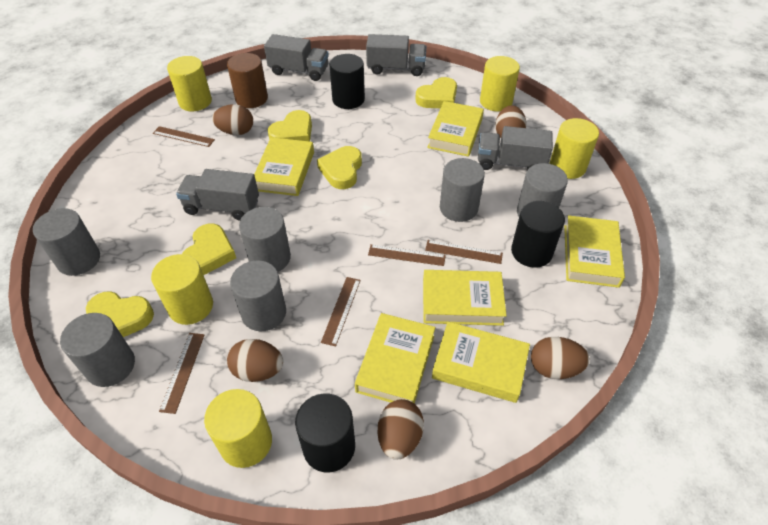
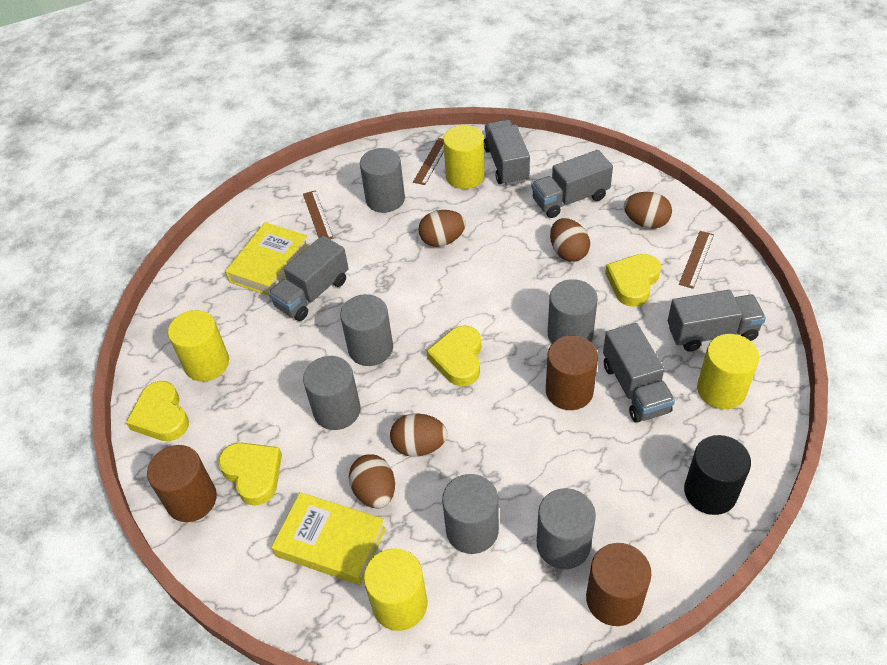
black cylinder: [295,393,355,472] [329,54,365,109] [511,201,565,268] = 3 -> [684,435,751,515] = 1
brown cylinder: [227,53,268,108] = 1 -> [147,445,217,522] [546,336,598,410] [586,543,651,626] = 3
brown ruler: [153,126,215,147] [159,333,204,414] [321,277,361,347] [368,244,446,266] [425,240,503,264] = 5 -> [303,190,333,239] [413,138,444,185] [679,231,714,289] = 3
grey truck: [176,169,259,221] [264,34,329,81] [366,34,426,76] [478,126,553,170] = 4 -> [268,235,349,321] [484,120,530,186] [531,150,613,218] [603,323,675,423] [668,290,766,352] = 5
yellow book: [254,137,314,196] [355,313,435,404] [423,270,507,326] [427,101,484,157] [432,322,530,403] [564,215,625,288] = 6 -> [225,222,309,296] [272,492,386,585] = 2
yellow cylinder: [151,254,213,325] [167,56,212,111] [204,389,272,468] [480,56,520,112] [550,118,599,179] = 5 -> [168,310,229,382] [364,548,428,631] [443,125,485,189] [697,334,759,409] = 4
yellow heart: [86,291,154,337] [182,224,236,275] [268,110,312,142] [317,146,362,189] [415,77,457,108] = 5 -> [126,381,189,441] [218,443,282,506] [427,326,481,386] [605,254,661,307] = 4

